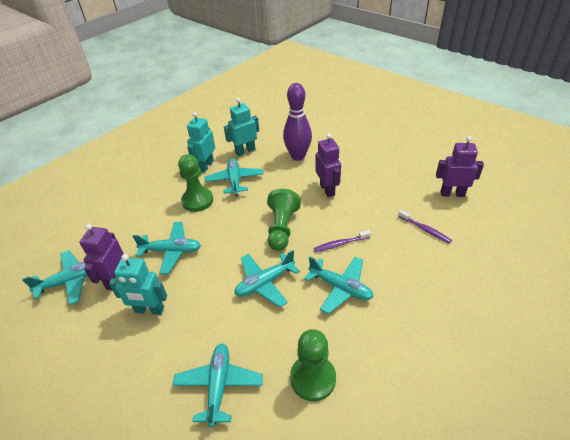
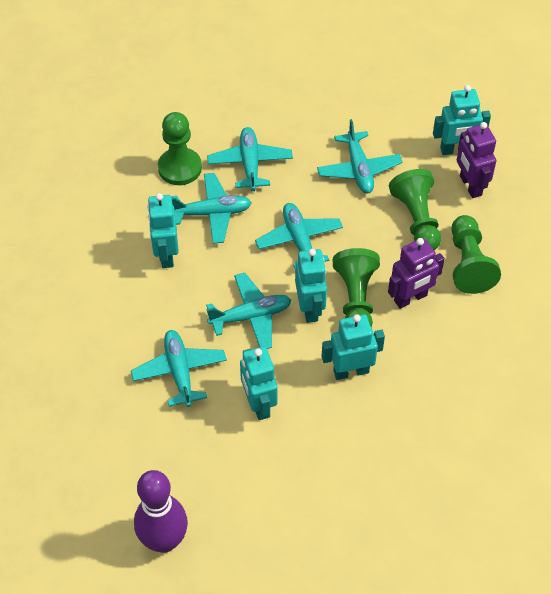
green pawn: [178,154,213,212] [267,189,301,251] [290,329,336,401] = 3 -> [158,112,202,185] [333,248,380,327] [389,169,441,250] [451,215,501,294] = 4
purple robot: [80,224,124,290] [316,133,341,197] [436,136,484,197] = 3 -> [388,238,445,309] [457,122,496,198] = 2
purple toothbrush: [314,230,371,252] [398,210,452,244] = 2 -> none = 0
turquoise robot: [109,254,167,315] [187,112,215,173] [224,98,259,156] = 3 -> [147,193,179,268] [240,346,278,420] [295,249,327,323] [322,314,385,380] [433,85,491,155] = 5

